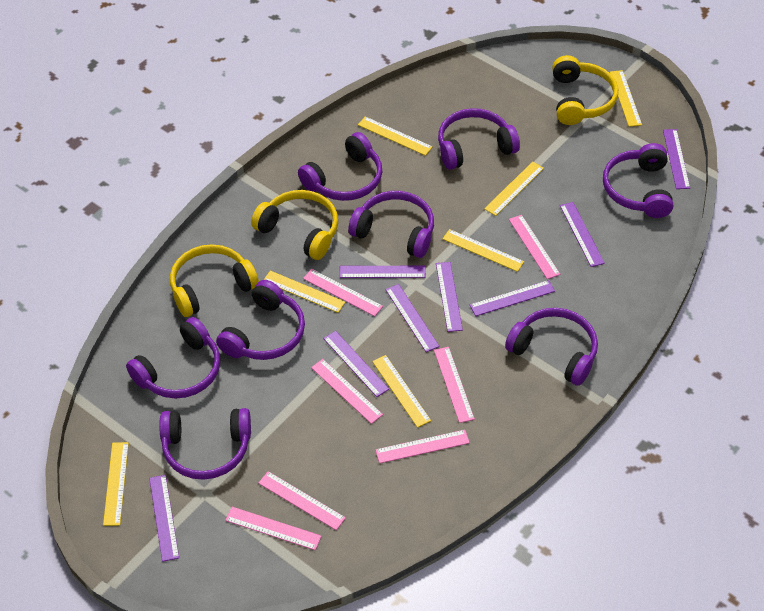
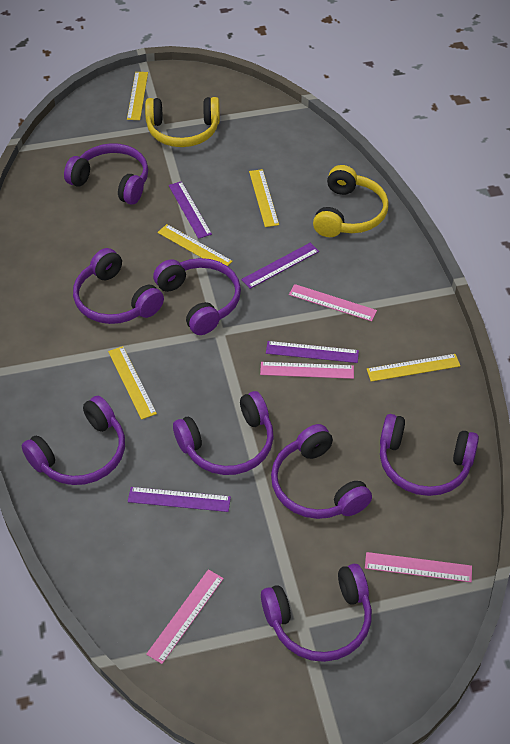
pink ruler: [225,507,322,550] [258,471,346,530] [303,269,383,316] [311,359,383,424] [375,430,470,463] [434,347,475,423] [509,215,560,279] = 7 -> [146,569,224,664] [260,362,354,379] [289,284,377,321] [365,552,472,582] = 4
purple ruler: [149,475,179,562] [323,331,389,397] [340,266,426,278] [385,284,440,352] [436,262,463,332] [470,280,555,316] [560,202,605,267] [663,129,690,189] = 8 -> [128,487,231,512] [169,181,212,239] [241,243,319,289] [266,341,359,363] = 4
yellow headphones: [170,244,259,317] [251,190,338,260] [552,55,618,125] = 3 -> [145,97,220,147] [313,165,389,237] = 2
yellow ruler: [103,442,129,526] [264,271,345,313] [358,116,433,156] [372,355,431,428] [443,229,524,272] [484,162,544,216] [610,70,642,127] = 7 -> [108,346,157,420] [127,72,148,120] [157,224,233,266] [249,169,279,227] [367,354,460,382] = 5

